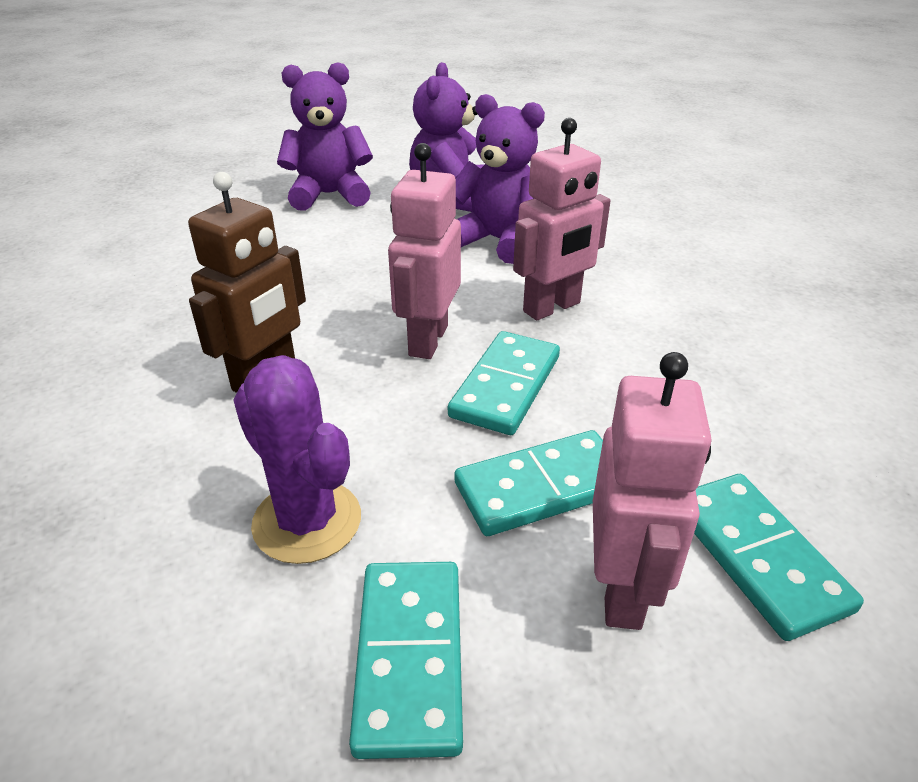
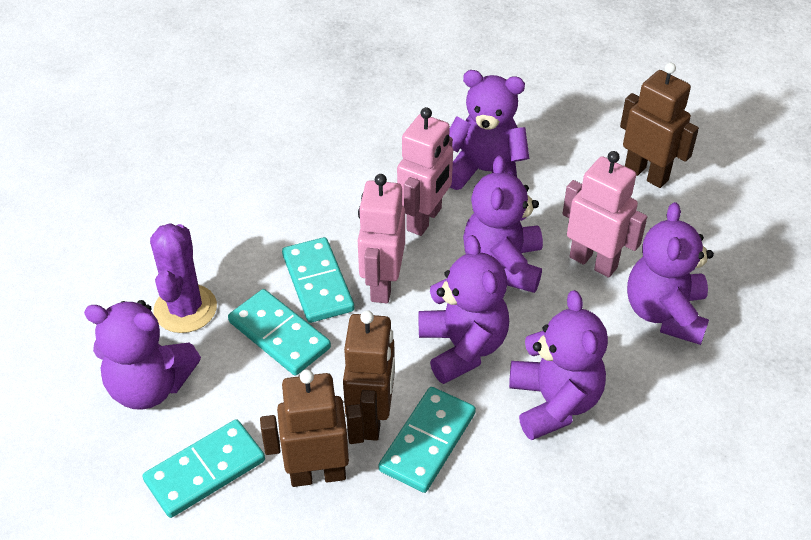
brown robot: [188,172,306,393] = 1 -> [260,370,364,487] [343,310,395,441] [620,63,699,188] = 3
purple teddy bear: [277,62,373,211] [409,62,484,212] [456,94,545,264] = 3 -> [84,300,201,410] [419,235,509,384] [449,70,529,190] [463,155,543,293] [509,290,608,440] [627,202,714,345] = 6

